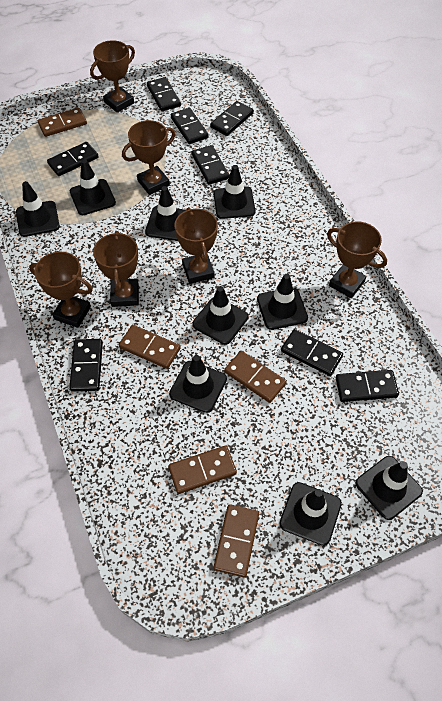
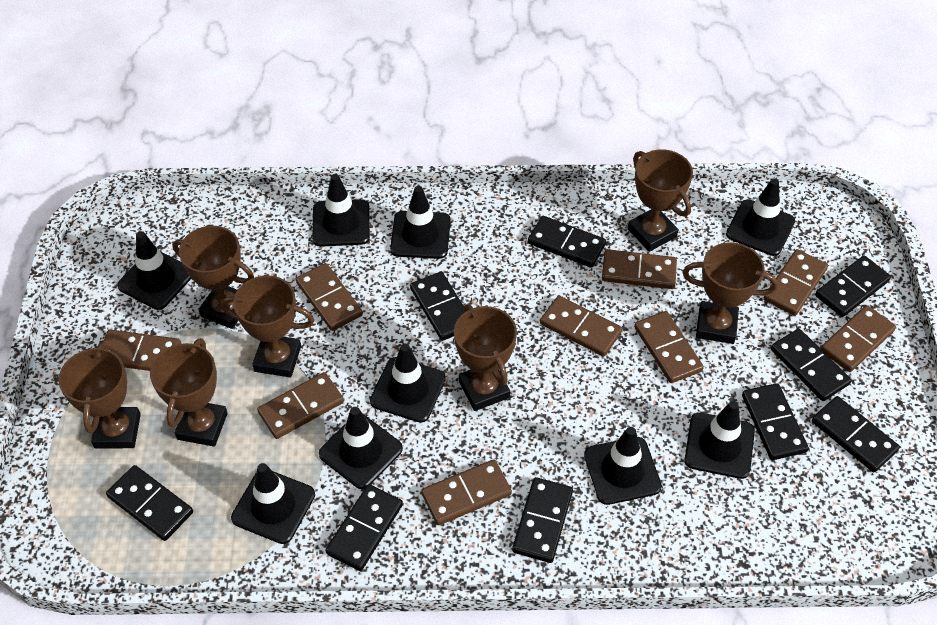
black domino: [47,142,99,176] [69,339,103,392] [147,77,181,111] [171,108,209,144] [192,145,229,185] [210,101,254,136] [281,329,343,376] [336,370,399,402] = 8 -> [106,465,193,541] [325,484,403,571] [410,272,464,341] [512,477,573,563] [528,216,606,268] [742,383,809,460] [771,328,852,401] [812,396,900,472] [815,256,891,317] = 9
brown domino: [38,108,87,137] [119,325,181,369] [168,446,237,494] [214,504,259,577] [224,351,287,403] = 5 -> [103,330,181,371] [257,372,344,439] [296,263,363,331] [421,459,512,525] [540,296,622,357] [602,249,677,289] [634,311,704,383] [763,249,828,316] [821,305,896,372] = 9
brown trophy: [29,252,93,328] [90,40,135,113] [93,231,139,307] [122,120,175,195] [174,208,218,284] [327,221,387,298] = 6 -> [58,342,141,448] [150,338,228,447] [172,226,254,329] [221,275,314,377] [454,304,517,411] [628,149,693,252] [682,242,778,344] = 7

